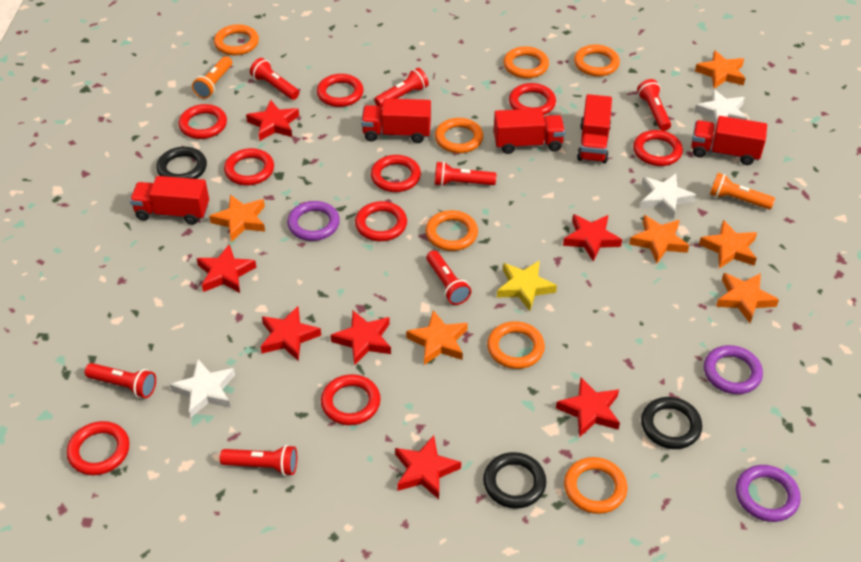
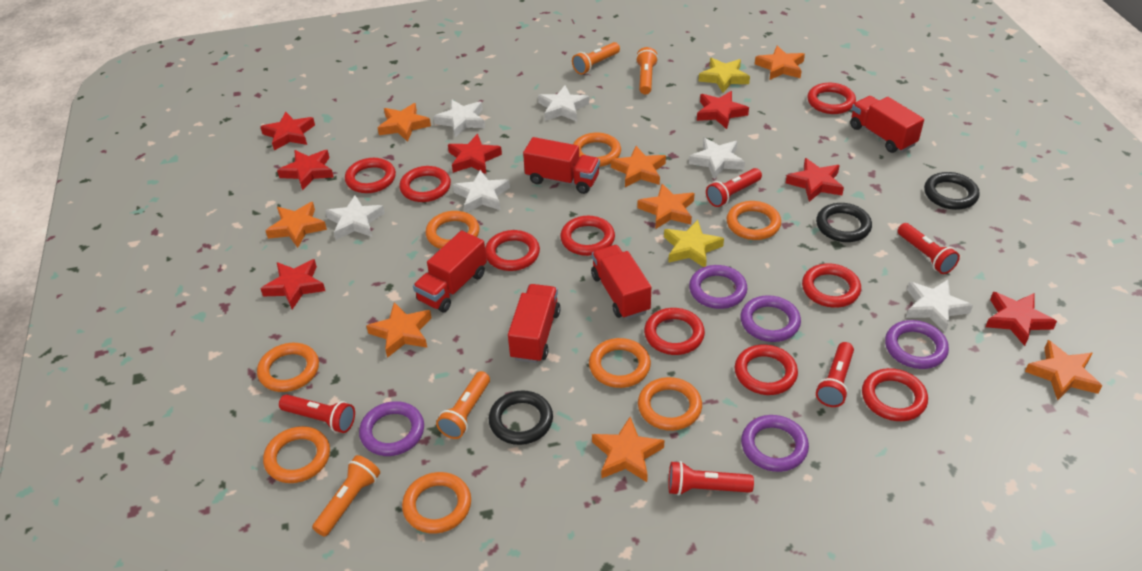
orange flashlight: [192,56,232,99] [710,173,775,209] = 2 -> [312,455,380,537] [436,371,490,439] [572,42,620,74] [636,47,658,94] = 4
orange ring: [214,24,259,55] [426,210,478,251] [435,118,483,153] [487,321,545,369] [503,46,549,78] [564,457,628,514] [574,45,620,76] = 7 -> [257,343,319,392] [263,426,330,483] [402,472,471,534] [425,211,480,249] [573,133,621,167] [589,338,651,388] [638,377,702,431] [727,201,781,240] = 8
orange star: [209,195,265,242] [406,310,468,365] [629,215,689,263] [695,50,745,88] [699,220,757,269] [716,273,779,323] = 6 -> [265,202,327,248] [366,302,432,358] [377,103,431,142] [592,417,664,482] [611,146,666,187] [638,184,695,229] [755,46,805,80] [1025,340,1102,400] = 8
purple ring: [287,201,340,241] [704,345,763,394] [736,465,800,522] = 3 -> [359,401,424,456] [689,265,747,309] [741,295,801,342] [741,415,809,472] [885,320,949,369] = 5
red flashlight: [85,363,156,398] [220,445,297,476] [250,58,299,100] [374,68,429,107] [426,250,471,305] [435,161,496,186] [637,79,671,131] = 7 -> [279,394,355,433] [668,461,754,496] [706,168,762,207] [816,342,854,407] [898,223,960,274] = 5
white star: [170,359,235,418] [640,174,696,219] [694,89,748,129] = 3 -> [325,195,385,240] [433,99,485,137] [453,170,510,213] [538,86,589,122] [689,138,745,179] [906,280,973,333] = 6
yellow star: [497,260,557,311] = 1 -> [664,220,724,267] [698,58,750,93] = 2

